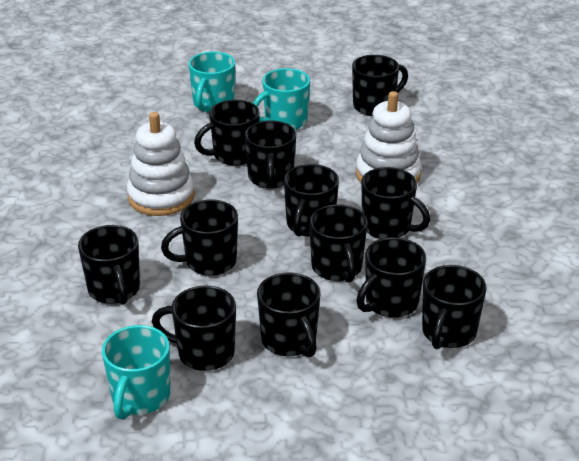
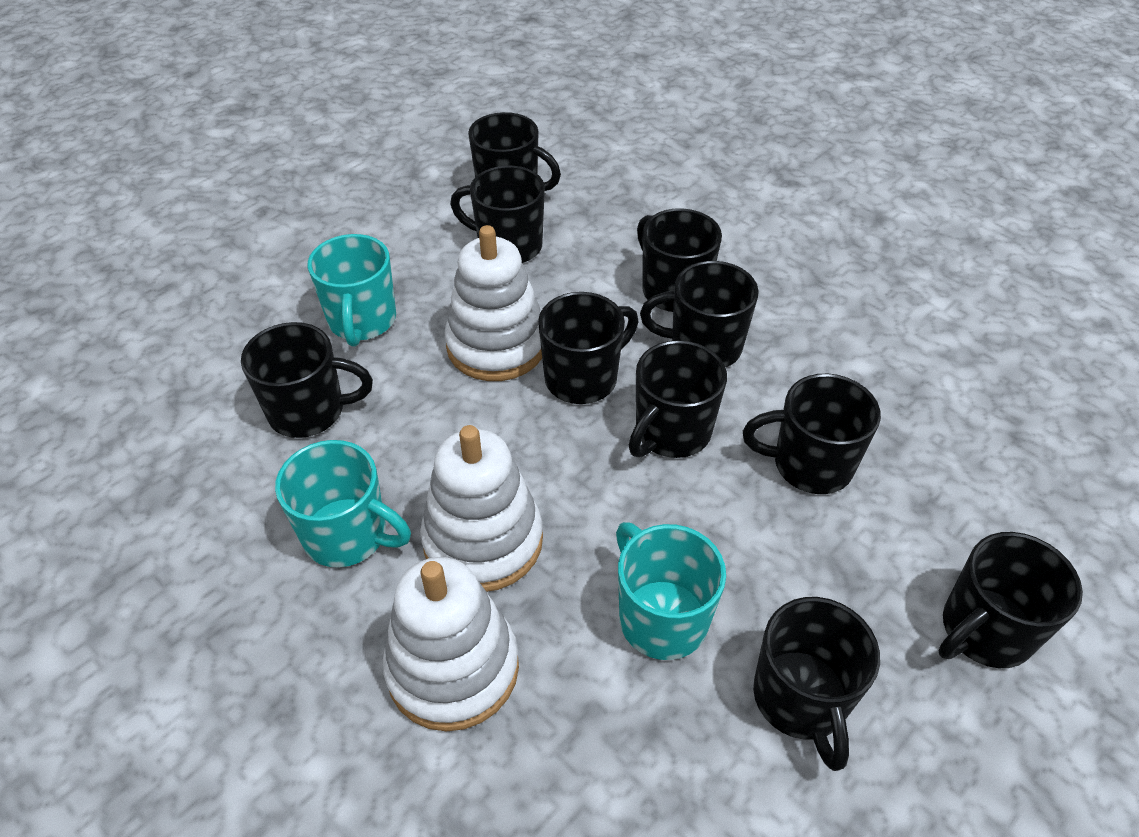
black mug: [78,225,140,305] [152,285,236,371] [161,200,238,276] [194,100,260,166] [244,120,296,189] [257,272,321,357] [284,164,339,237] [309,204,368,282] [352,55,408,116] [356,237,426,318] [361,167,430,239] [422,265,487,349] = 12 -> [241,322,373,438] [450,166,545,263] [468,112,561,191] [538,292,639,404] [629,340,727,458] [637,208,722,312] [640,261,759,367] [743,374,881,494] [753,597,880,771] [938,532,1083,668] = 10
white stacking toy: [127,112,194,216] [356,91,421,183] = 2 -> [383,557,519,732] [420,425,543,592] [445,225,542,381] = 3

